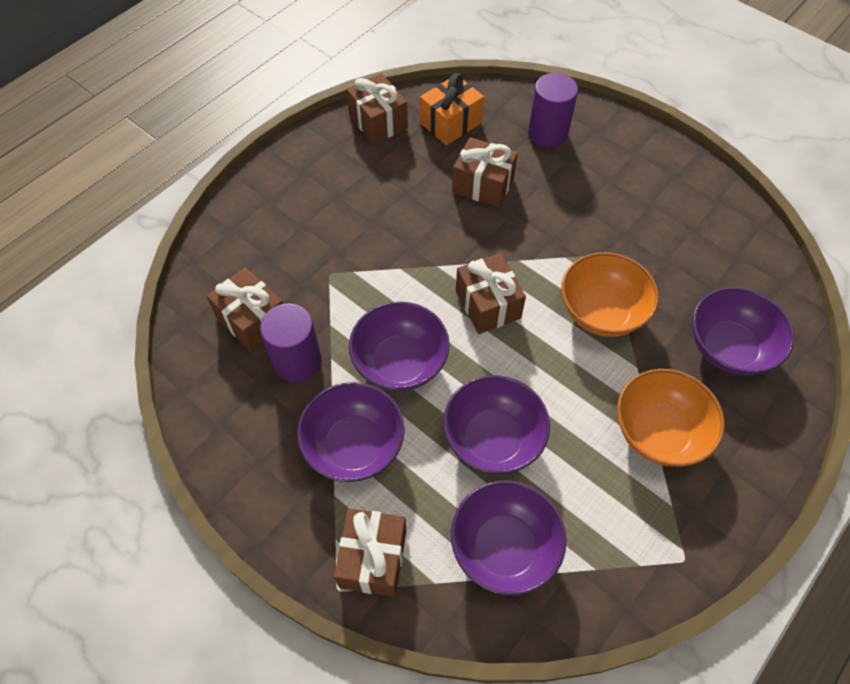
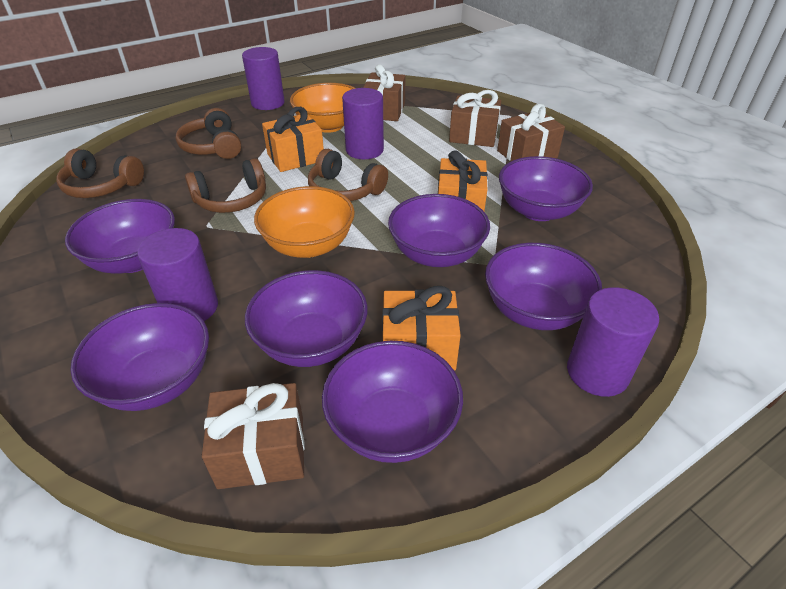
brown gift: [206,267,283,352] [334,508,406,597] [346,73,408,144] [452,137,518,208] [456,253,526,334] = 5 -> [202,383,305,489] [363,64,406,121] [449,90,501,147] [497,104,565,161] = 4
brown headphones: none = 0 -> [56,149,144,198] [176,108,241,159] [185,158,266,213] [308,149,388,201] = 4
orange gift: [420,73,484,145] = 1 -> [262,107,324,172] [382,286,461,371] [438,150,488,211] = 3
purple bowl: [297,382,405,482] [349,302,450,392] [443,375,550,474] [451,481,567,596] [692,287,794,376] = 5 -> [65,199,175,274] [70,303,209,411] [245,270,368,367] [322,341,463,463] [388,194,490,267] [485,243,602,330] [499,156,593,221] = 7
purple cylinder: [260,304,321,382] [528,73,578,148] = 2 -> [137,228,218,321] [242,47,285,110] [342,88,384,159] [567,287,659,397] = 4

